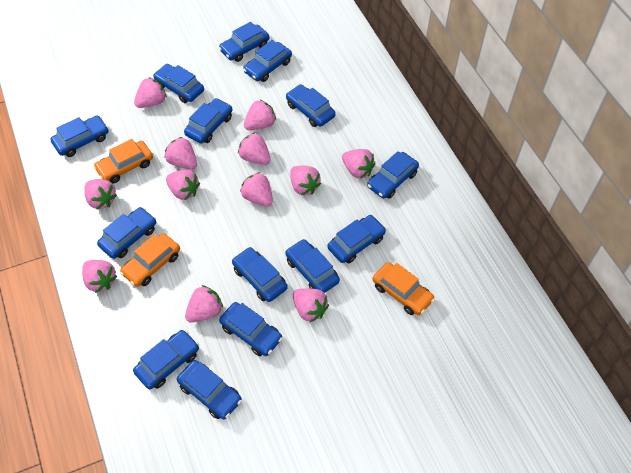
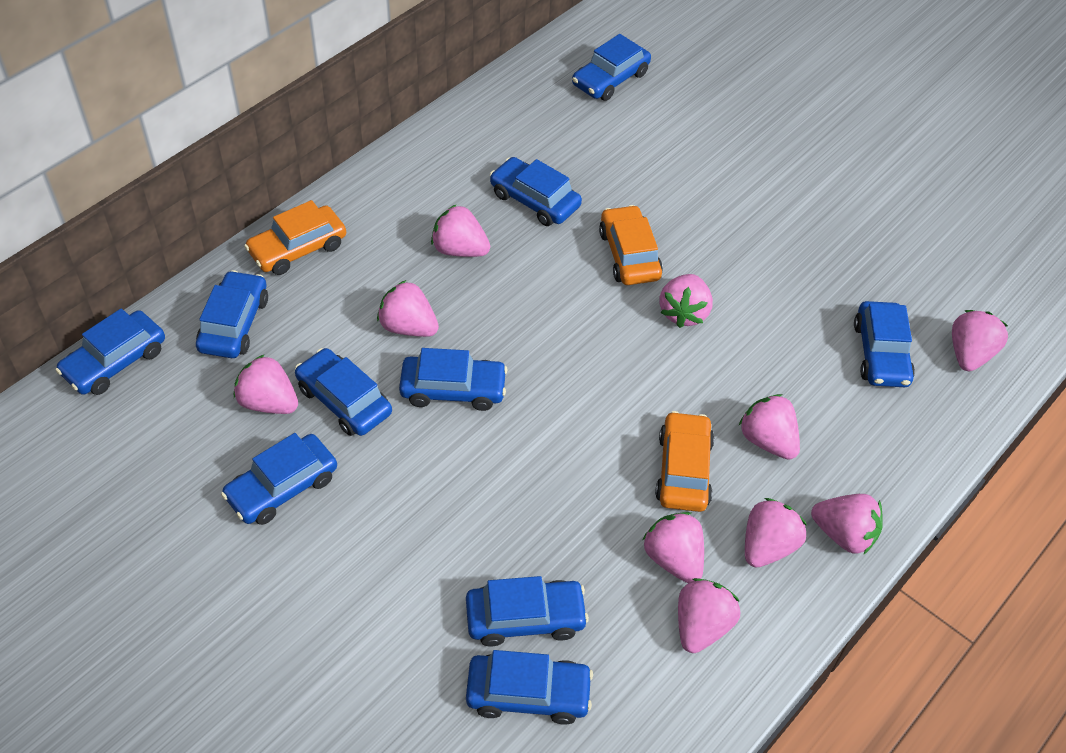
blue car: [50,116,109,157] [97,207,156,259] [133,330,199,389] [153,64,204,103] [177,360,242,420] [184,98,233,144] [219,22,269,62] [219,302,283,356] [232,247,288,302] [243,40,292,82] [285,239,340,293] [286,84,336,127] [327,215,386,263] [367,151,419,199] = 14 -> [56,308,165,395] [196,270,268,358] [221,433,337,525] [295,348,392,436] [399,348,508,411] [466,576,589,646] [466,650,593,725] [490,157,582,226] [572,34,651,101] [854,301,915,387] = 10
pink strawberry: [82,260,117,293] [84,179,117,209] [134,77,167,108] [165,137,197,169] [166,170,200,200] [185,285,223,323] [238,132,270,165] [240,172,273,207] [244,99,276,130] [290,166,321,195] [293,288,329,322] [342,149,375,178] = 12 -> [234,354,298,414] [377,280,439,337] [431,205,490,257] [643,512,704,583] [659,274,713,328] [678,578,740,653] [739,394,800,460] [745,498,807,567] [811,494,883,554] [952,310,1008,371] = 10

